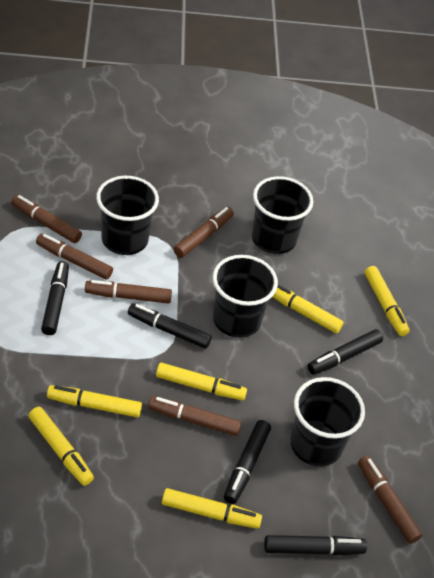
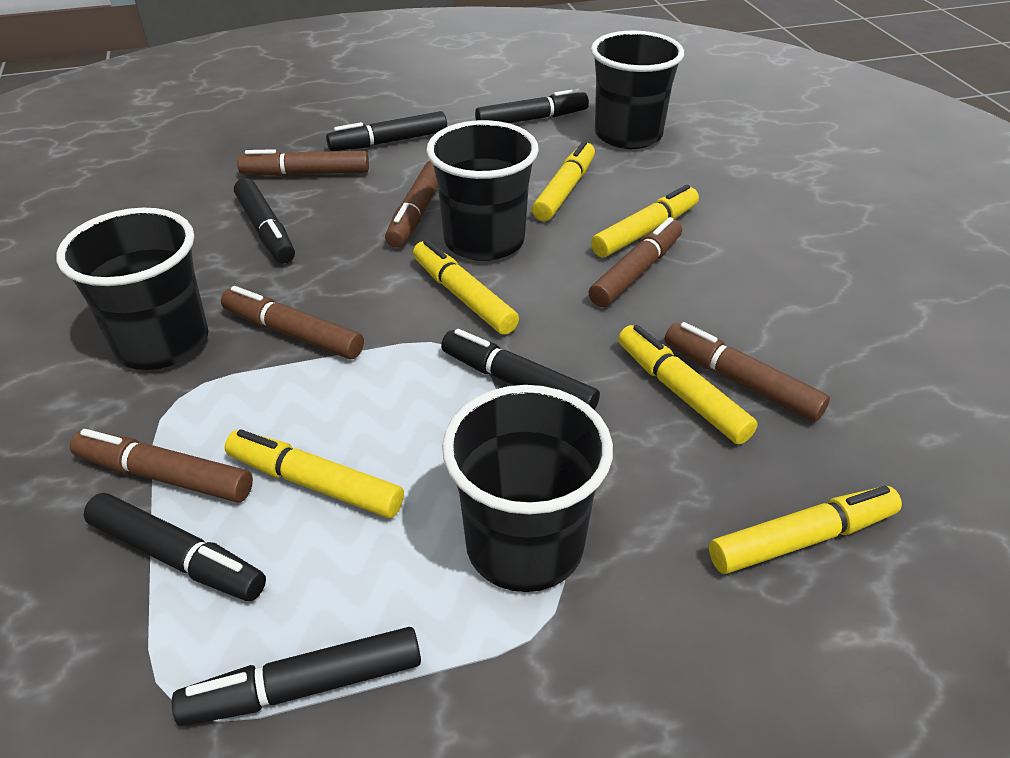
black marker: [41,261,69,335] [128,303,212,349] [224,420,271,504] [264,535,367,555] [307,329,383,375] = 5 -> [84,493,266,601] [172,627,421,726] [234,178,295,263] [326,111,447,151] [441,329,600,410] [475,89,589,123] = 6

